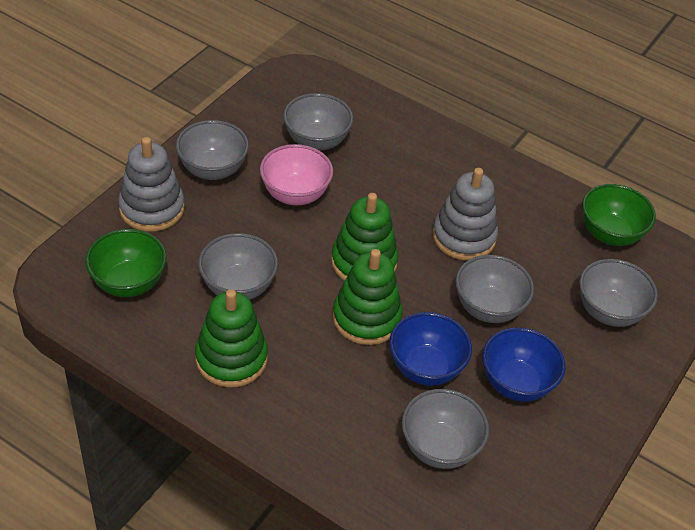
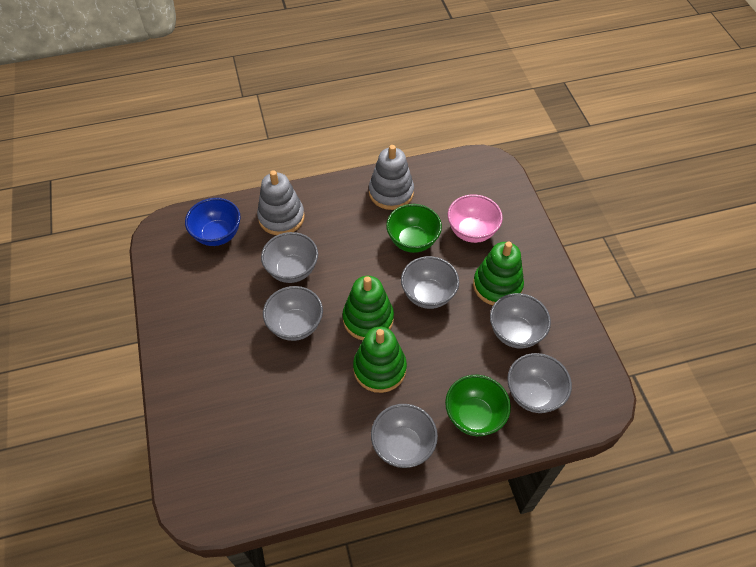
blue bowl: [389,312,472,386] [482,327,565,402] = 2 -> [185,198,241,246] = 1

